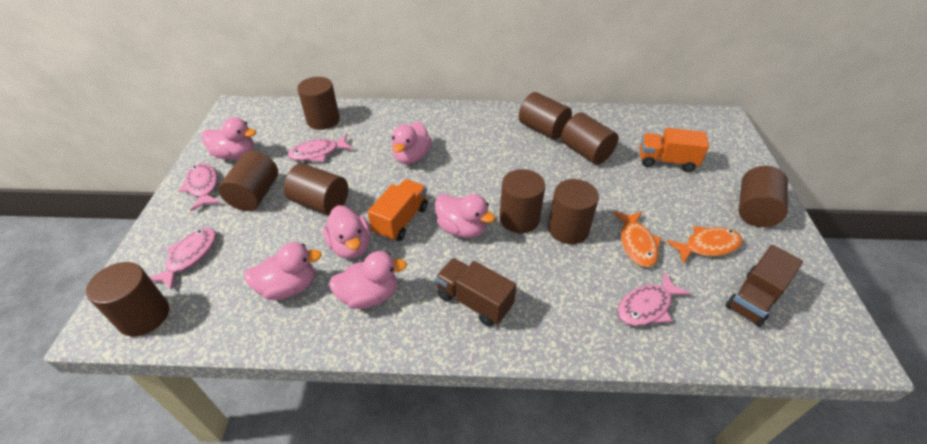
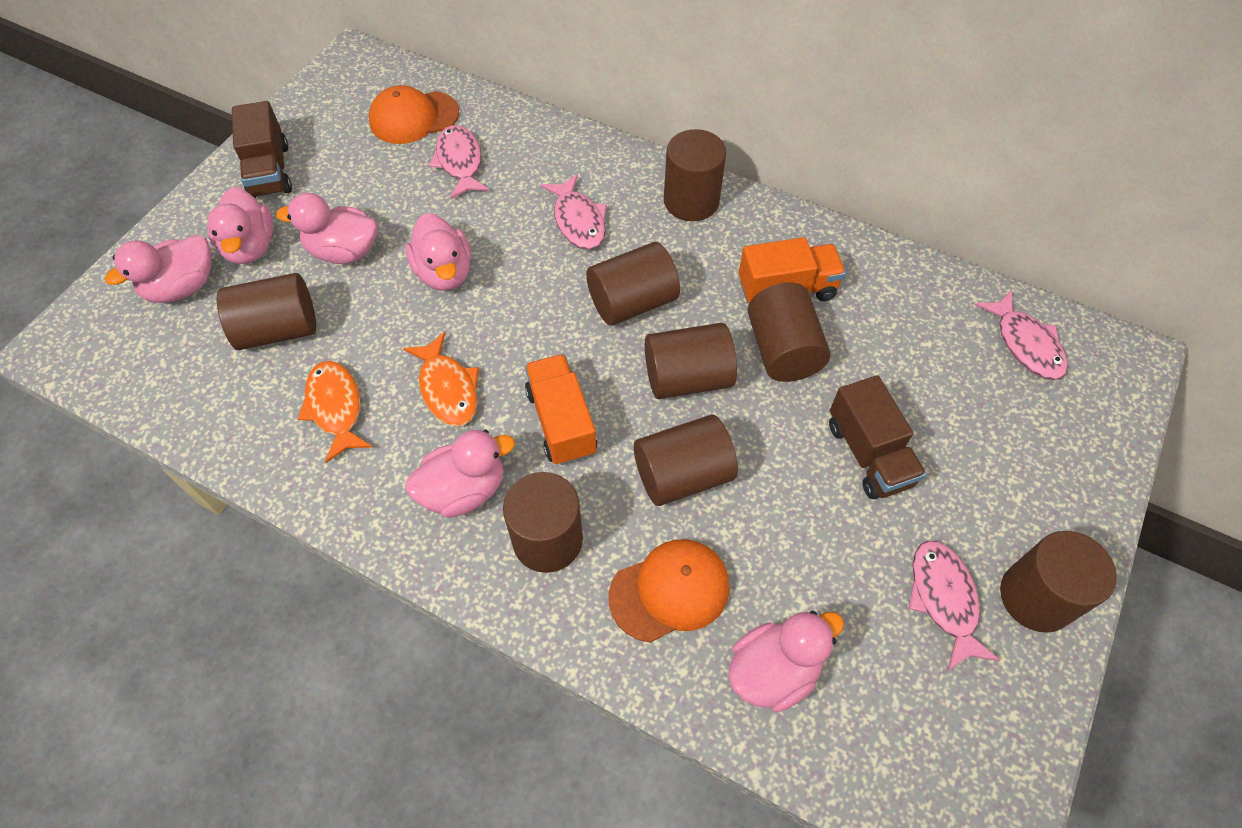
brown cylinder: [86,262,169,336] [219,151,278,211] [284,163,348,215] [297,77,340,130] [499,169,545,233] [519,92,572,140] [548,179,599,244] [561,113,618,165] [739,166,788,227] = 9 -> [217,273,316,350] [503,472,583,573] [586,242,680,325] [634,415,738,506] [645,323,737,399] [664,129,726,221] [748,282,830,382] [1000,531,1117,633] = 8
orange cap: none = 0 -> [369,85,459,144] [609,539,730,643] = 2

